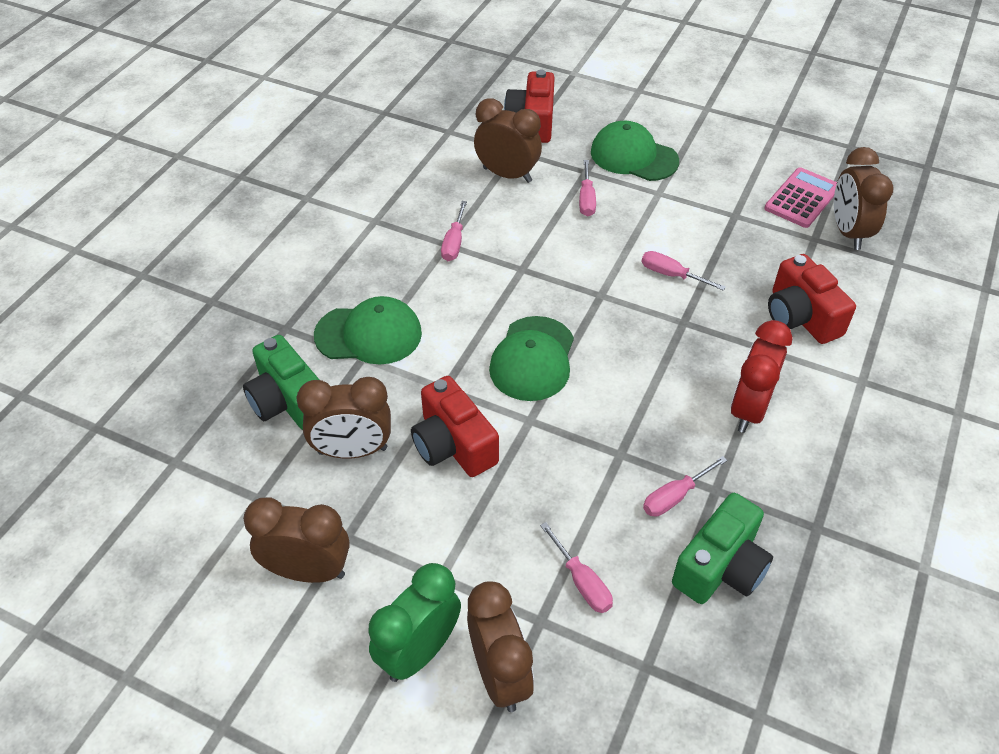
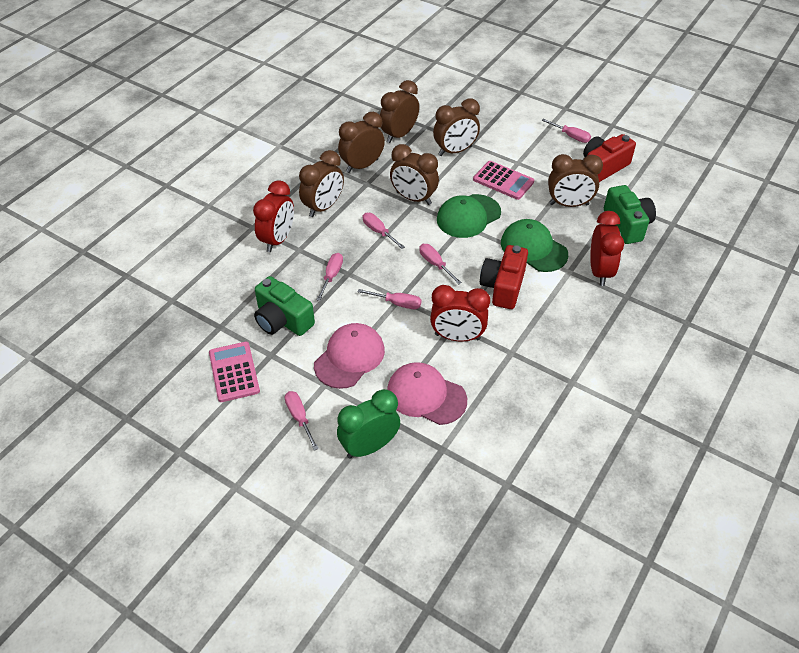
brown clock: [243,498,350,583] [296,377,391,459] [467,581,534,712] [474,98,542,183] [834,147,894,250] = 5 -> [299,150,344,217] [338,112,385,173] [380,80,419,143] [390,144,439,205] [433,98,480,156] [548,154,603,207] = 6
green cap: [314,296,422,364] [489,316,574,401] [591,121,679,181] = 3 -> [437,194,501,238] [501,219,568,272] = 2
pink calculator: [764,167,837,228] = 1 -> [209,342,260,402] [473,161,534,200] = 2
pink cap: none = 0 -> [314,323,385,389] [387,362,467,425] = 2
pink screwdriver: [441,201,467,261] [540,522,613,613] [579,160,596,217] [642,251,726,291] [643,456,727,517] = 5 -> [285,391,319,451] [316,253,343,301] [358,289,421,309] [363,213,405,249] [419,244,462,284] [541,119,591,143] = 6
red camera: [411,376,499,477] [504,70,555,143] [768,254,856,344] = 3 -> [480,245,528,309] [583,134,636,182] = 2
red clock: [730,320,793,433] = 1 -> [253,180,294,252] [430,285,490,342] [590,211,624,286] = 3

